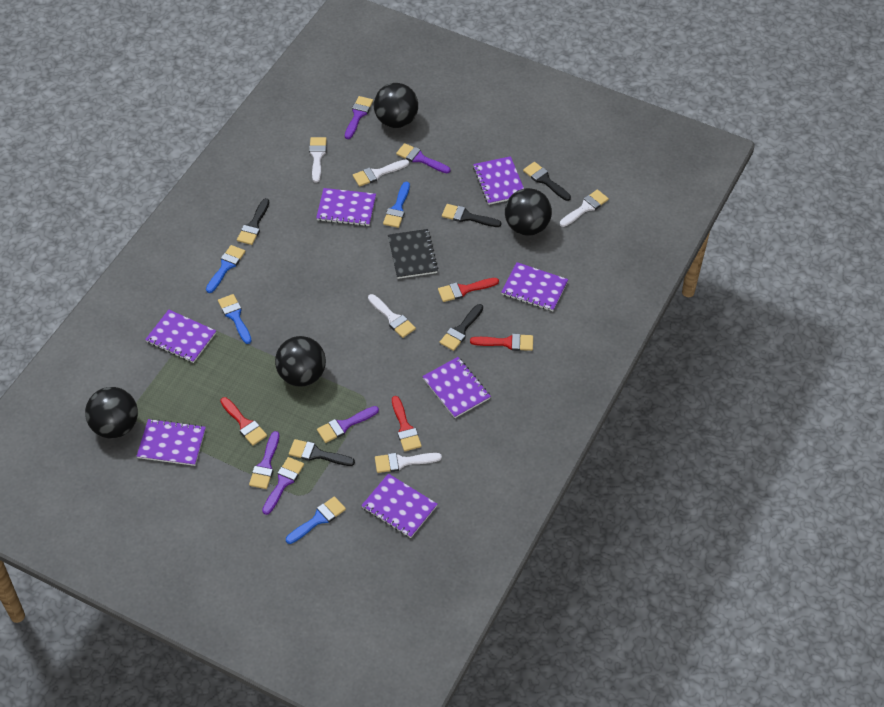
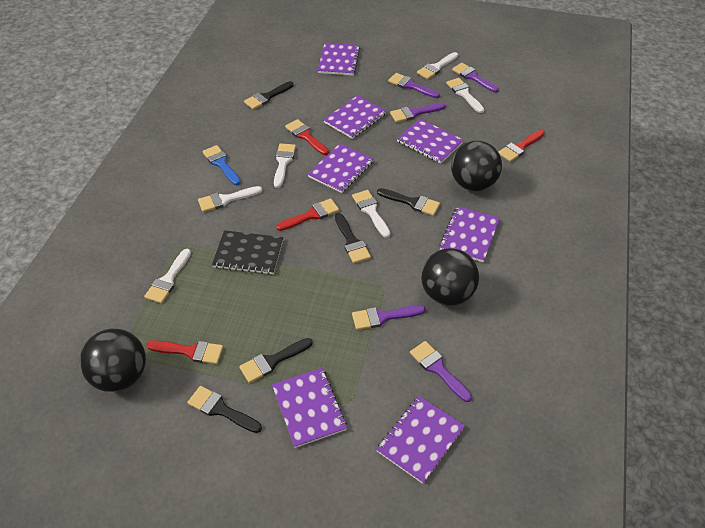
black ball: [85,387,138,438] [275,336,326,387] [374,83,418,128] [505,188,552,236] = 4 -> [80,329,146,392] [421,248,479,306] [451,141,502,191] = 3
blue brush: [206,245,245,293] [218,294,251,344] [286,496,346,544] [383,182,410,228] = 4 -> [202,145,241,185] = 1
white brush: [309,137,327,182] [353,159,409,187] [368,294,416,338] [375,453,442,473] [560,189,609,227] = 5 -> [144,249,191,304] [198,186,262,212] [274,143,296,188] [352,190,390,238] [417,52,458,79] [446,78,484,113] = 6

